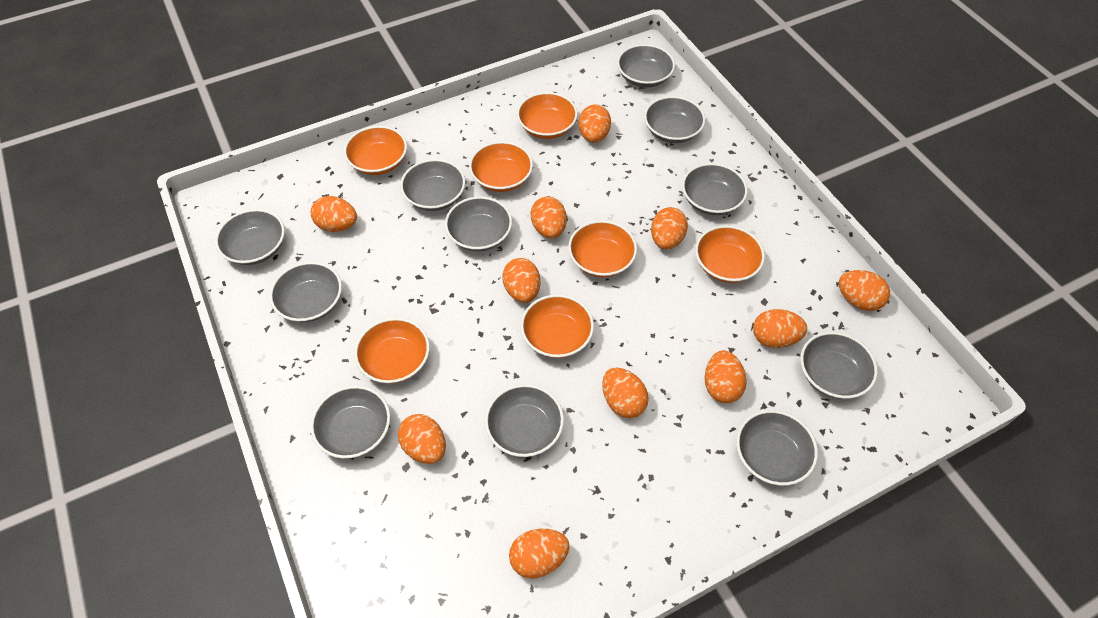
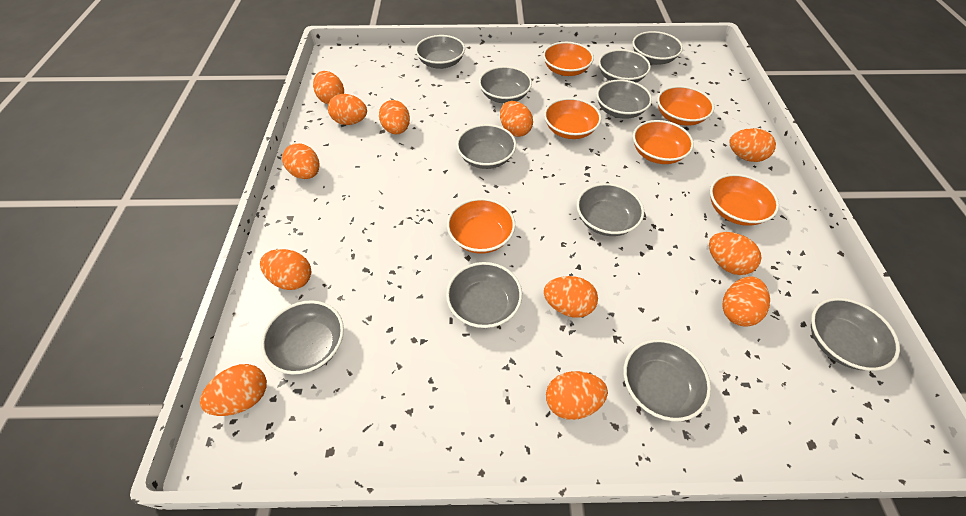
orange bowl: [344,126,407,175] [354,318,430,384] [469,141,533,192] [517,92,578,139] [521,294,594,358] [568,220,637,277] [695,225,765,283] = 7 -> [447,198,515,254] [543,42,594,76] [544,98,601,139] [633,120,694,164] [657,86,715,126] [710,174,779,226] = 6
orange egg: [311,196,357,232] [398,414,446,464] [502,258,541,303] [509,529,570,579] [531,196,567,238] [579,104,611,143] [602,368,649,418] [651,207,688,249] [705,350,747,403] [753,309,807,348] [839,270,890,311] = 11 -> [200,364,267,416] [260,249,311,290] [282,143,320,179] [313,71,344,104] [328,94,367,125] [379,100,410,134] [500,101,533,137] [544,276,598,318] [546,371,608,420] [709,232,761,275] [722,276,770,327] [729,128,776,162] = 12

